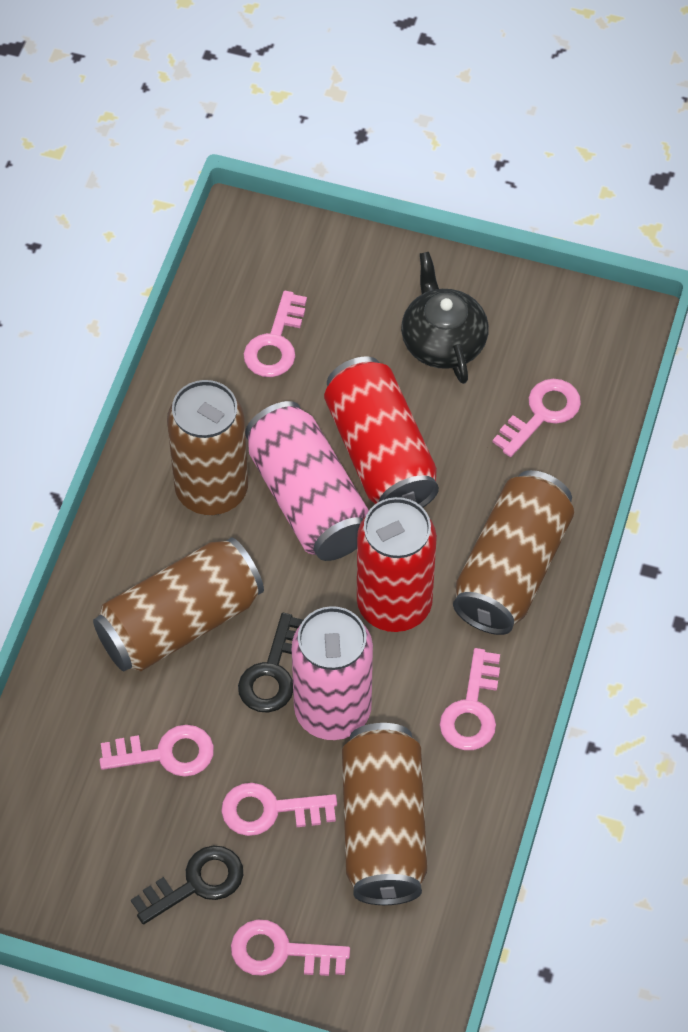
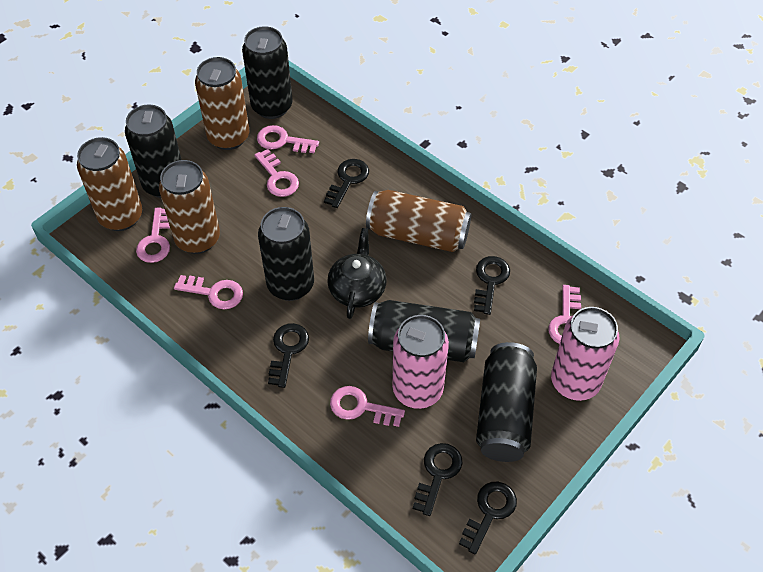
black can: none = 0 -> [125,105,182,198] [242,26,293,119] [258,207,314,301] [368,300,480,362] [476,342,537,462] = 5
black key: [131,846,243,924] [238,613,303,713] = 2 -> [268,323,309,388] [324,159,369,208] [413,443,463,516] [459,482,517,554] [474,256,510,315] = 5
red can: [324,356,439,507] [357,497,437,632] = 2 -> none = 0

